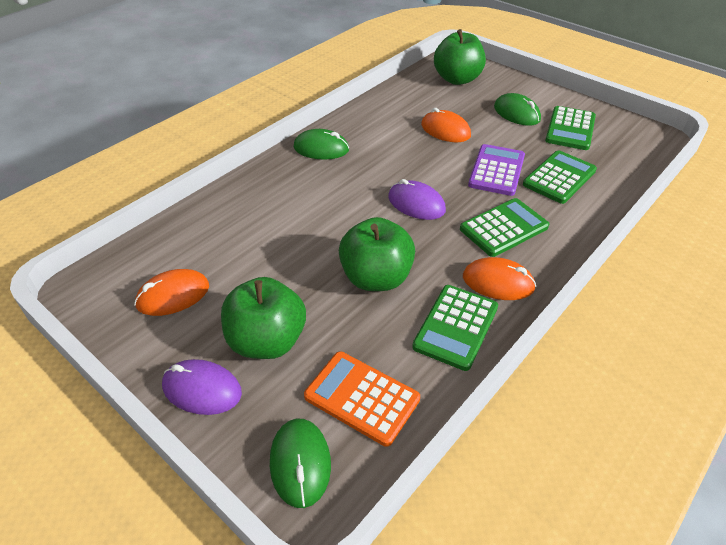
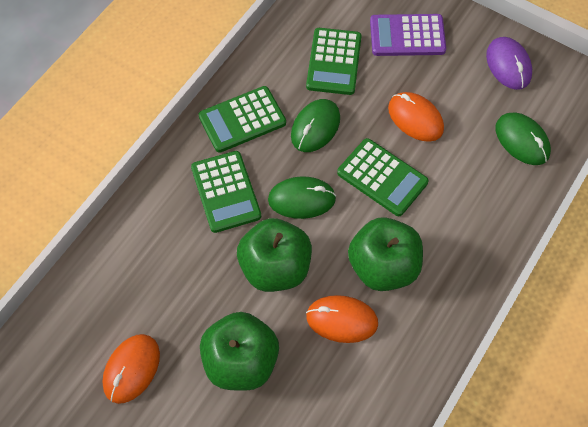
orange calculator: [304,351,420,447] = 1 -> none = 0
purple mouse: [162,359,242,415] [388,179,446,220] = 2 -> [486,37,532,90] = 1

